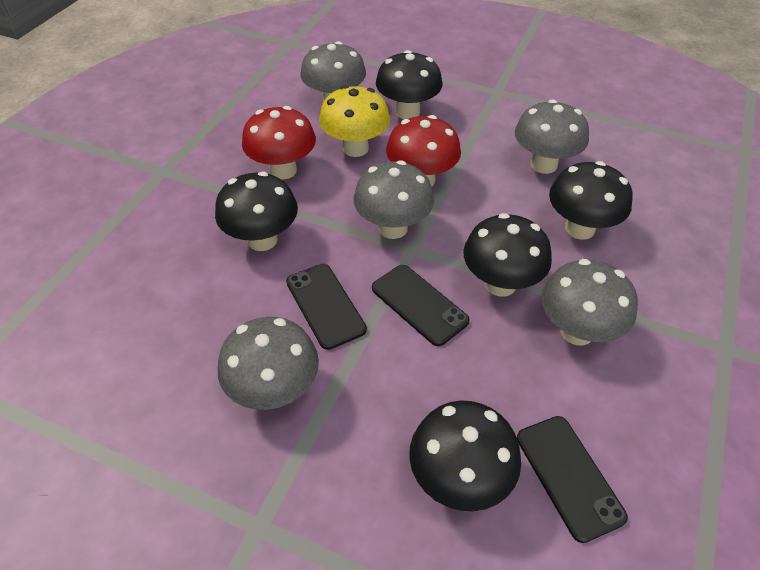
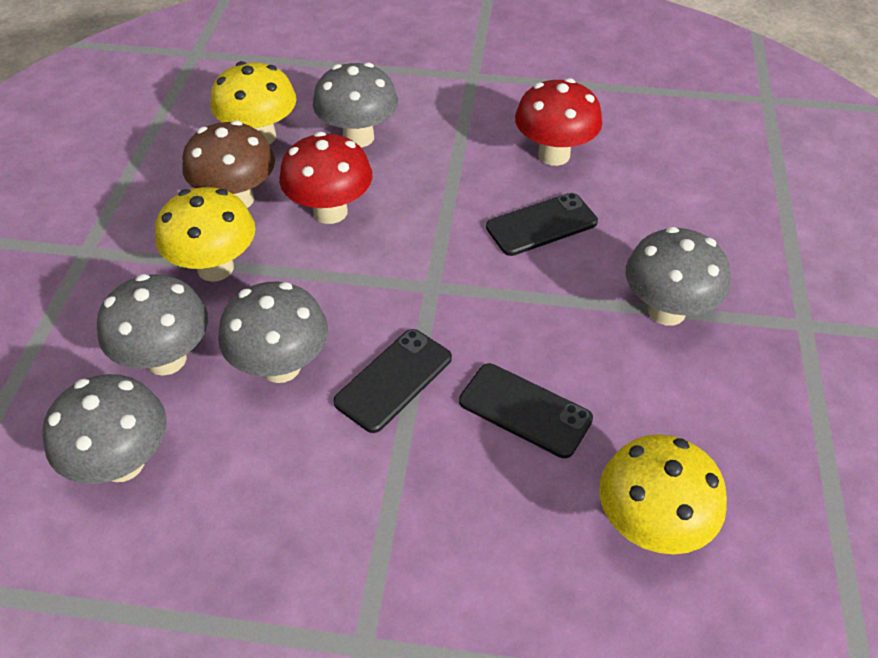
black mushroom: [215,172,298,251] [376,50,443,119] [409,400,521,511] [464,213,552,297] [549,161,633,240] = 5 -> none = 0
brown mushroom: none = 0 -> [182,120,275,208] = 1
yellow mushroom: [319,85,390,157] = 1 -> [155,187,256,282] [211,61,297,145] [599,434,727,554] = 3

